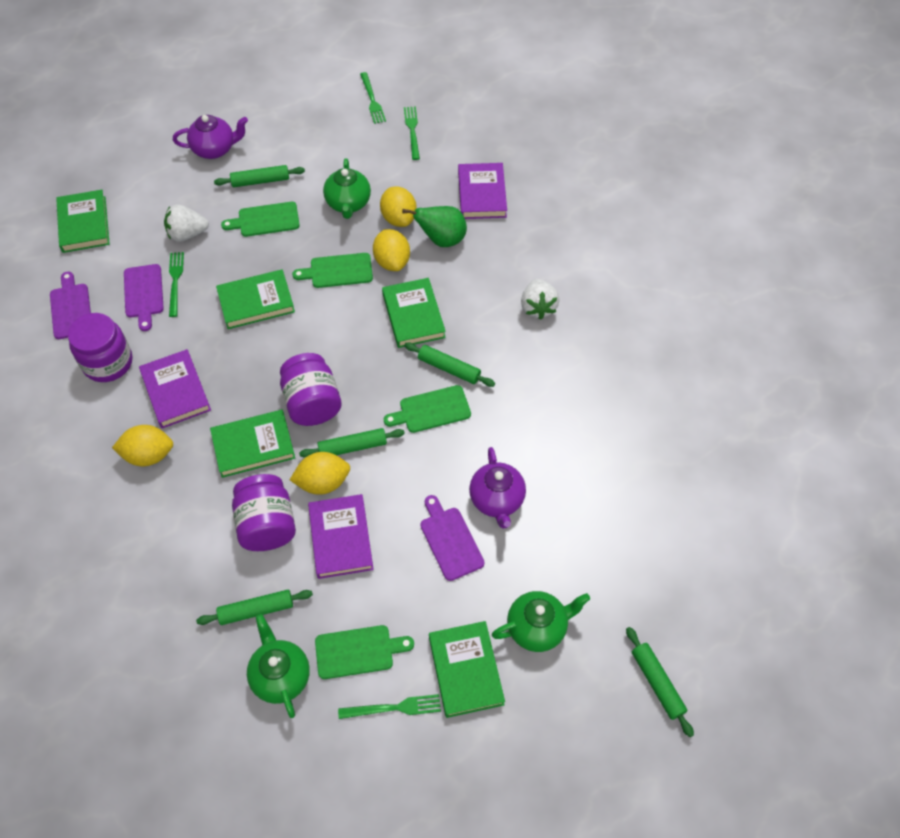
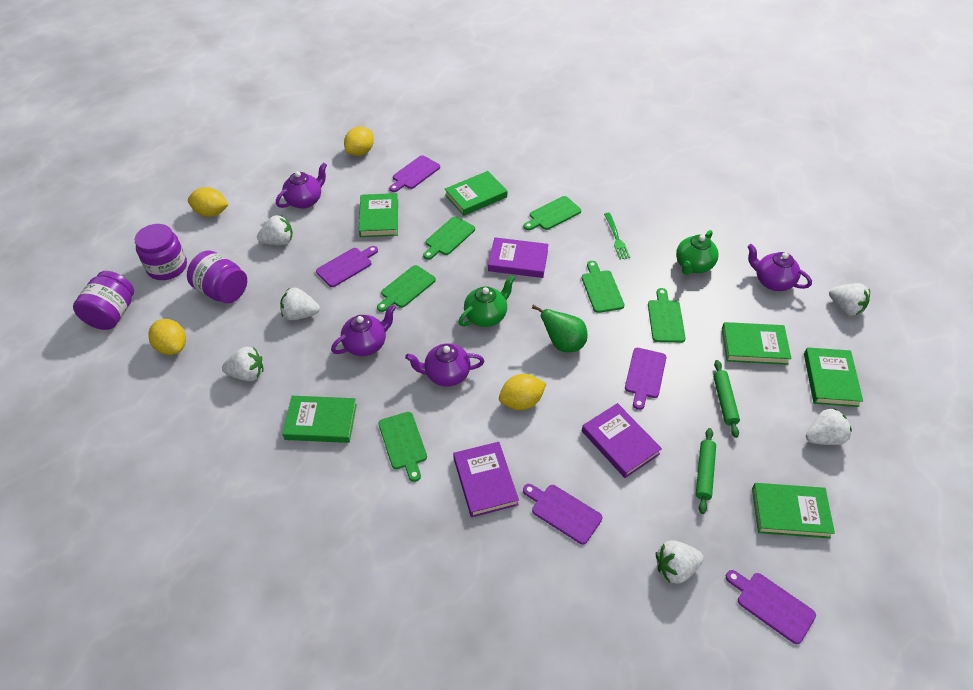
green book: [56,190,110,253] [210,409,295,478] [216,269,295,329] [382,278,446,348] [429,621,505,718] = 5 -> [282,396,357,443] [359,193,398,237] [445,171,507,216] [722,322,792,365] [752,483,835,539] [804,347,863,407] = 6
green cutting board: [221,202,300,237] [292,253,373,288] [315,625,414,679] [384,385,471,433] = 4 -> [377,265,436,312] [379,412,427,482] [423,216,475,260] [524,196,581,230] [582,261,624,313] [648,288,686,343] = 6
green fork: [169,252,184,317] [338,694,441,719] [360,72,386,124] [404,107,420,160] = 4 -> [604,213,630,259] = 1
green rolling pin: [196,590,313,625] [214,165,305,187] [299,428,405,458] [404,342,495,387] [626,627,694,737] = 5 -> [696,428,716,514] [713,360,740,438] = 2
green teapot: [247,614,310,718] [323,158,371,219] [492,591,590,652] = 3 -> [459,275,515,327] [676,230,719,275] = 2
purple cutting board: [50,272,91,339] [124,264,164,331] [421,495,485,581] = 3 -> [316,246,378,287] [389,155,440,192] [523,484,602,544] [625,348,666,410] [726,570,816,644] = 5
purple teapot: [173,115,248,159] [469,447,526,529] = 2 -> [276,162,327,209] [331,305,396,356] [405,343,484,387] [747,244,812,291] = 4
white strawberry: [164,204,209,242] [521,279,560,320] = 2 -> [222,347,264,381] [257,215,293,245] [280,288,320,320] [656,541,704,584] [806,408,852,445] [829,283,870,315] = 6

